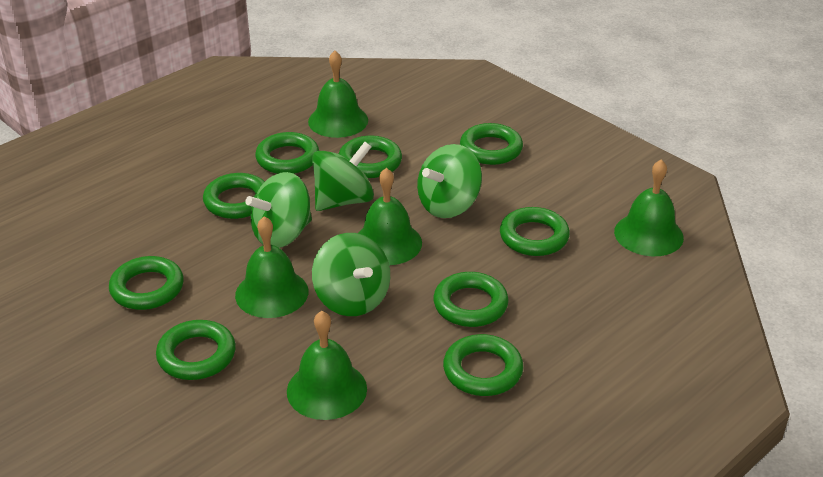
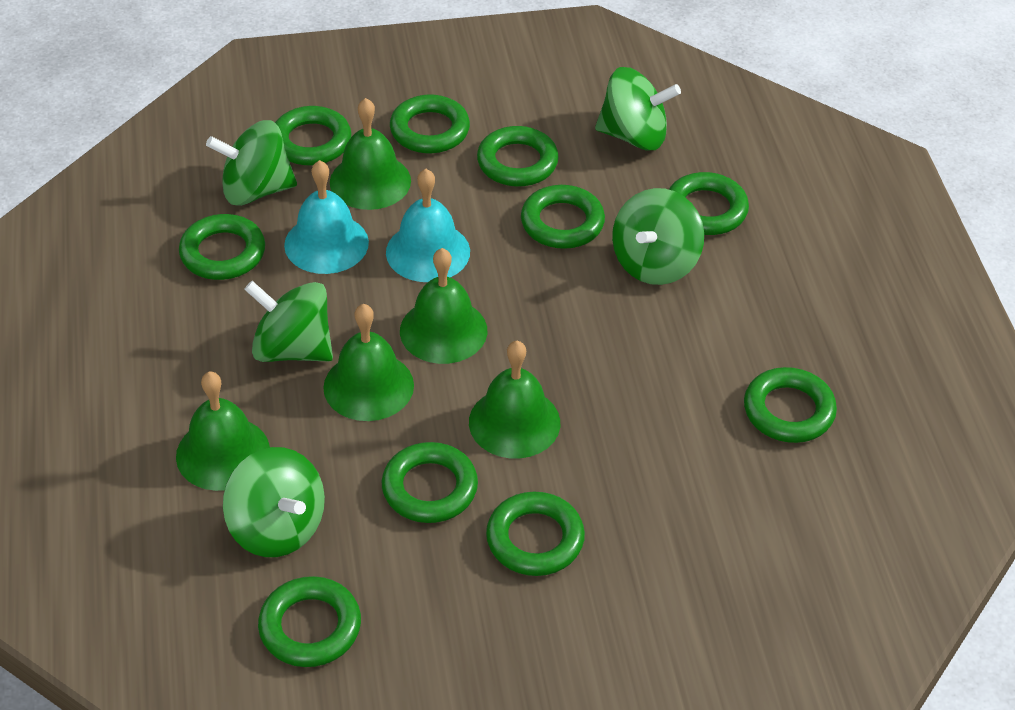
green ring: [109,256,184,310] [156,320,236,380] [203,173,265,219] [255,132,319,174] [339,136,402,178] [433,272,509,327] [443,334,523,396] [460,123,523,165] [500,207,570,256] = 9 -> [179,214,265,280] [258,576,361,667] [275,106,352,165] [382,442,478,523] [390,95,470,153] [477,126,559,187] [486,492,585,576] [521,185,605,249] [669,172,749,235] [744,367,837,443] = 10
green spinning top: [245,172,312,248] [312,142,374,211] [312,233,390,316] [417,144,482,218] = 4 -> [206,120,297,206] [223,447,325,557] [244,281,333,362] [595,67,681,150] [612,188,704,285] = 5
turquoise bell: none = 0 -> [284,160,369,274] [386,169,470,282] = 2

